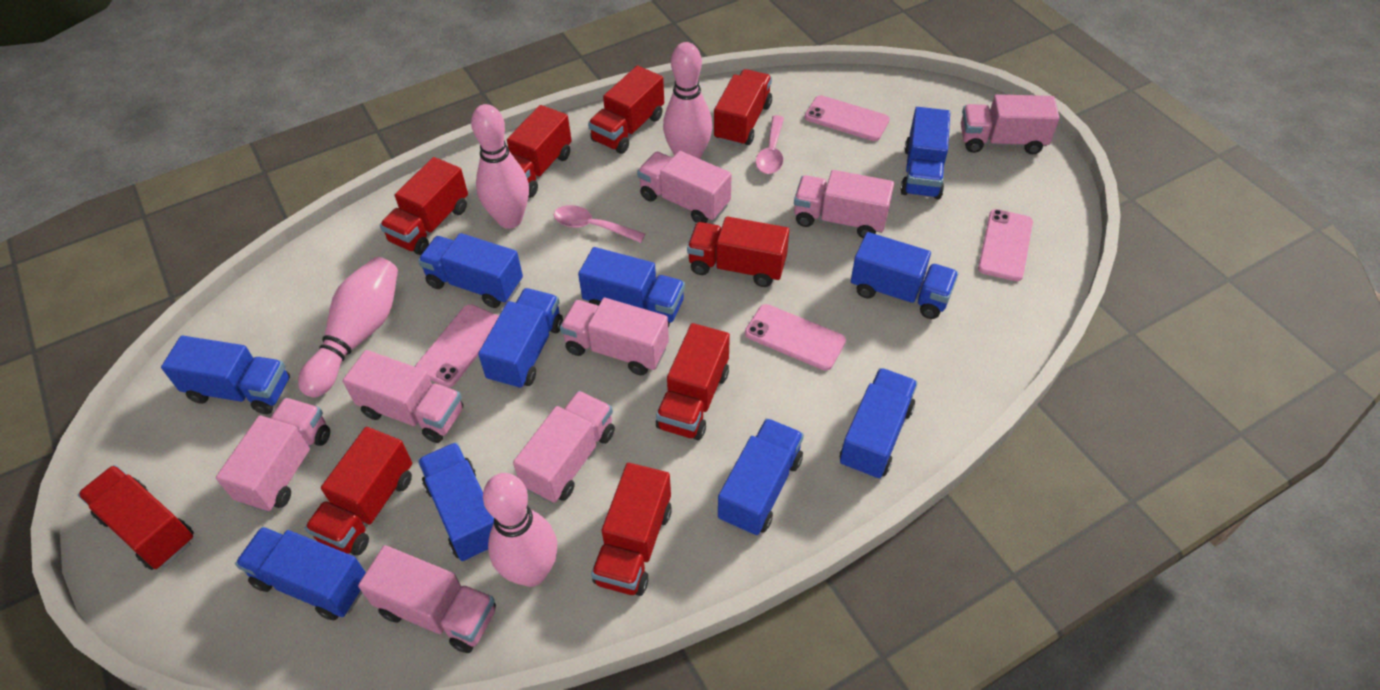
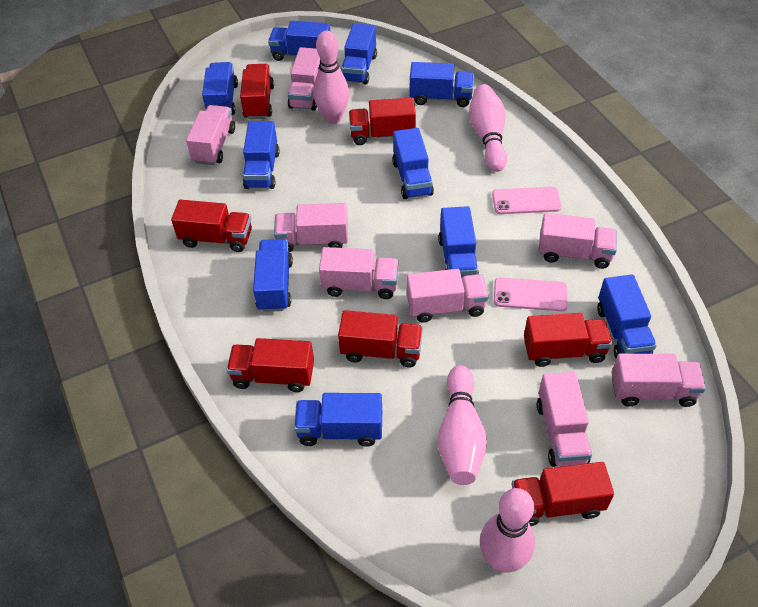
pink phone: [415,304,499,387] [745,304,846,371] [805,95,890,141] [978,209,1033,281] = 4 -> [492,187,562,214] [494,277,568,311] = 2
pink spoon: [554,205,645,243] [756,115,784,174] = 2 -> none = 0
red truck: [78,465,194,570] [305,427,412,556] [380,157,468,255] [507,105,572,198] [588,66,664,154] [591,463,672,596] [656,323,730,440] [687,216,789,287] [714,69,772,146] = 9 -> [171,200,252,252] [227,338,314,392] [240,64,274,119] [338,310,423,368] [349,98,416,145] [511,462,614,526] [524,313,612,367] = 7

